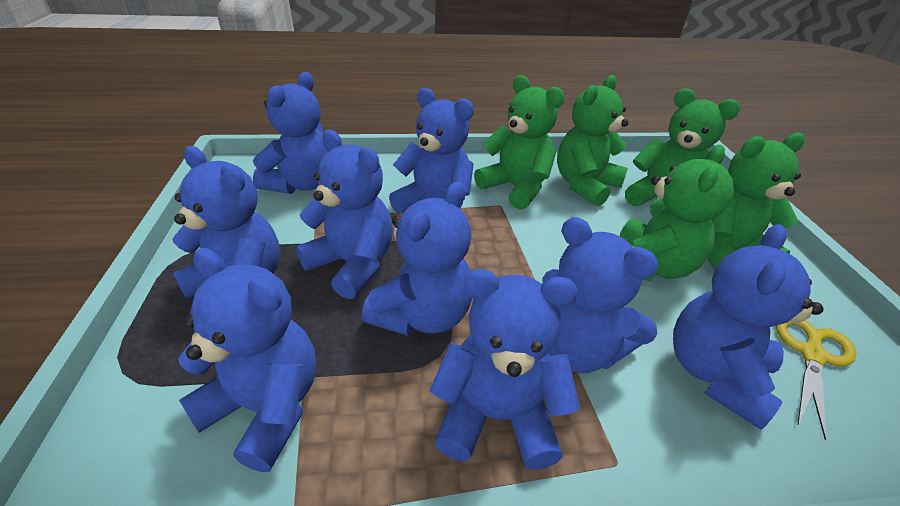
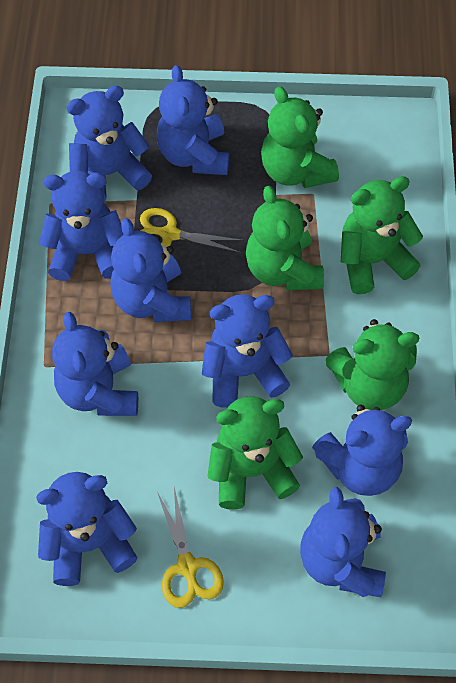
yellow scissors: [776,320,857,440] = 1 -> [140,208,244,253] [157,487,224,608] = 2

